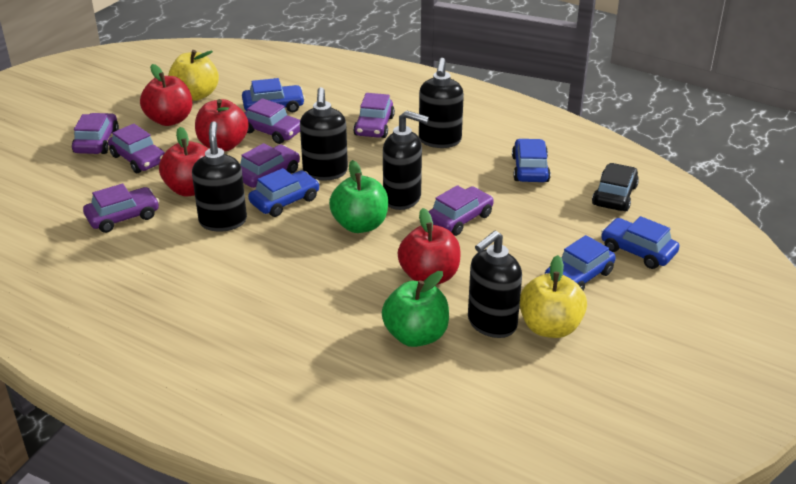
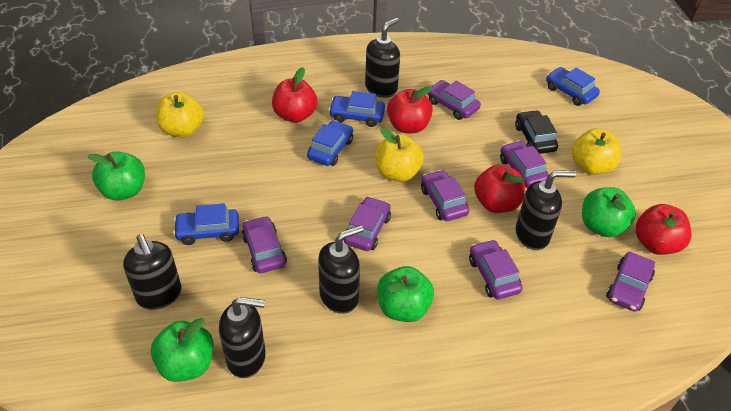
blue car: [242,78,305,112] [248,168,320,217] [512,139,551,182] [545,235,616,290] [601,216,680,269] = 5 -> [173,203,239,245] [307,120,353,166] [329,91,385,127] [546,67,600,106] = 4
green apple: [329,160,388,233] [382,271,449,347] = 2 -> [87,151,145,201] [151,318,214,382] [377,266,434,322] [582,187,636,237] = 4
yellow apple: [168,50,219,101] [520,255,587,338] = 2 -> [156,92,204,137] [375,128,424,182] [572,128,621,175] = 3

